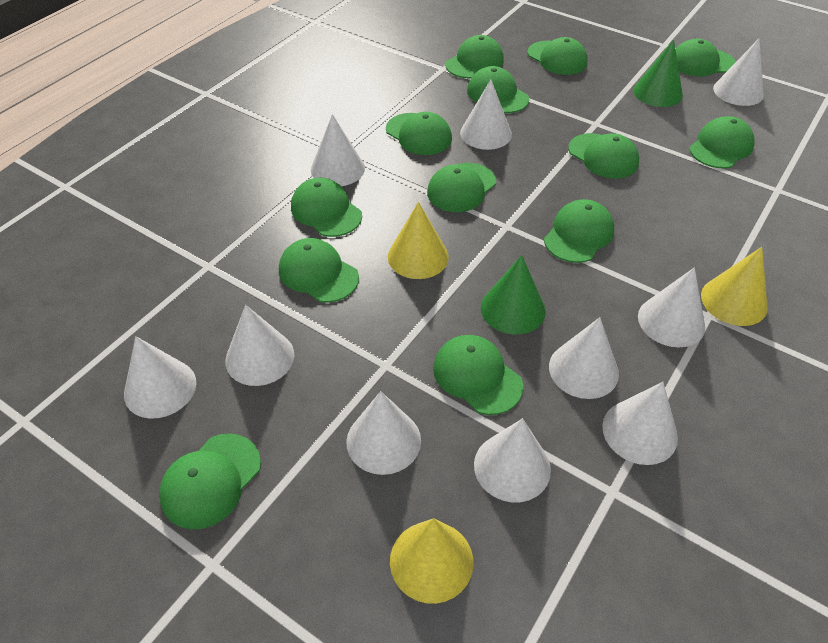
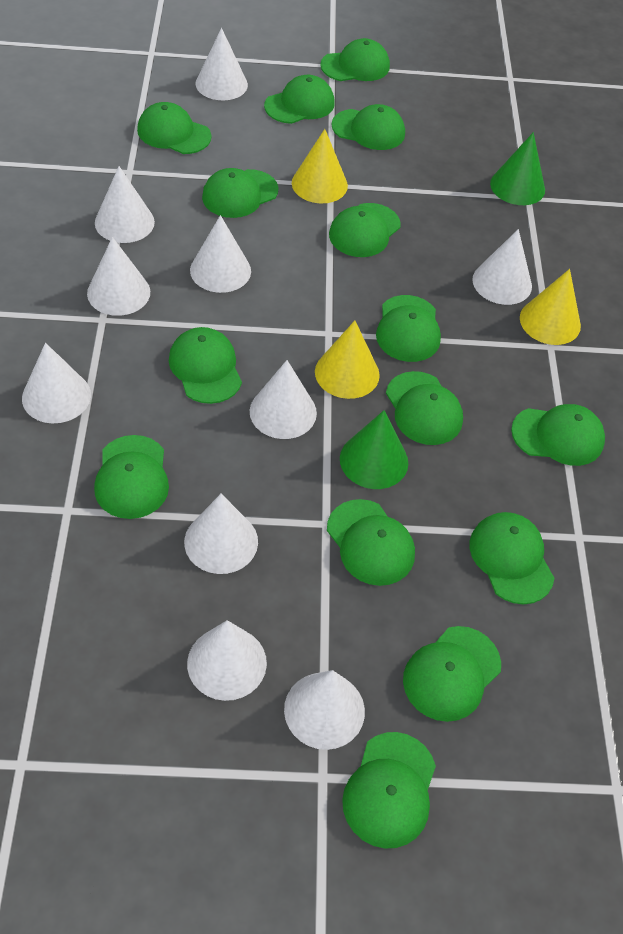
green cap: [159,433,261,529] [279,238,359,303] [291,178,362,237] [386,112,452,155] [427,163,496,212] [433,335,523,415] [445,35,504,79] [467,66,529,113] [527,37,588,75] [544,199,614,263] [568,133,639,179] [676,39,736,76] [689,116,755,168] = 13 -> [94,435,169,519] [137,102,211,154] [169,327,242,404] [202,168,279,218] [264,75,335,124] [320,38,390,81] [327,499,415,586] [329,203,401,257] [331,104,405,150] [342,732,436,849] [376,295,441,362] [386,371,463,445] [403,626,501,722] [469,512,554,605] [511,404,605,466] = 15

